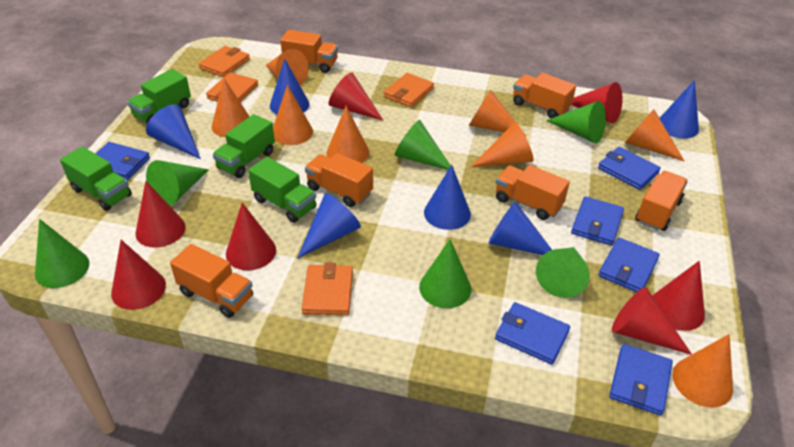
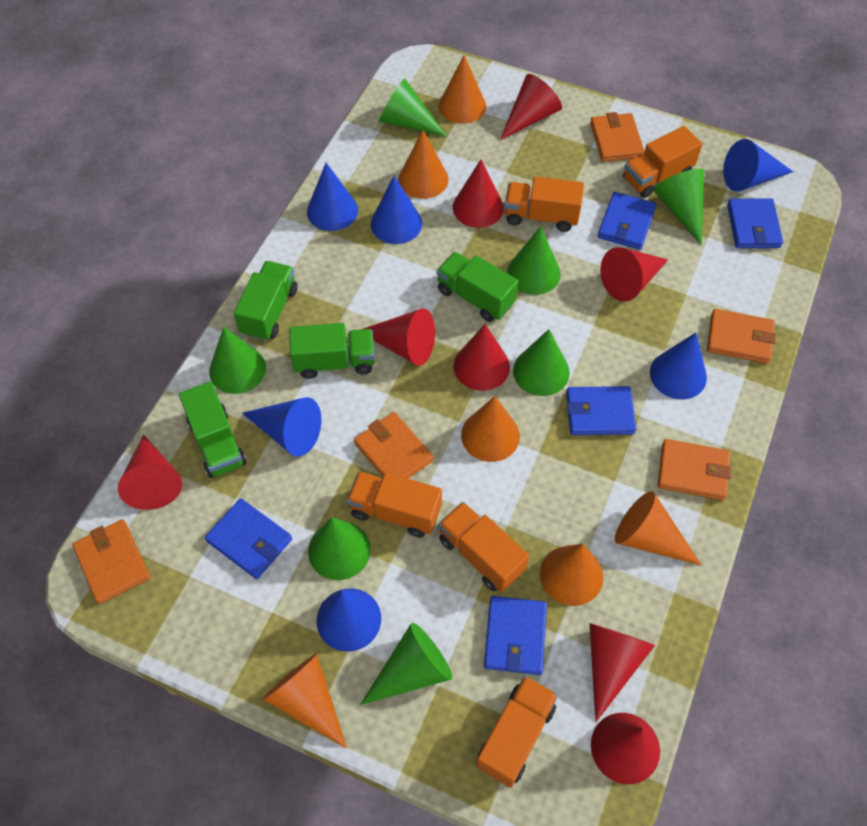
blue wallet: [95,142,150,180] [495,302,570,365] [571,196,624,246] [598,147,661,190] [598,238,660,292] [609,344,673,416] = 6 -> [205,498,292,579] [484,596,547,675] [566,386,636,435] [598,192,657,250] [727,198,783,248] = 5
green cone: [35,219,89,288] [146,160,209,206] [395,120,451,170] [419,239,471,308] [536,247,590,298] [546,101,606,144] = 6 -> [209,327,266,394] [308,517,371,580] [360,623,452,705] [379,78,447,137] [507,226,561,295] [513,329,570,396] [654,169,704,245] = 7
orange cone: [211,78,250,137] [266,49,309,86] [273,85,313,145] [326,106,369,163] [469,90,526,136] [471,122,534,167] [625,109,685,162] [672,334,733,407] = 8 -> [262,653,347,749] [399,130,449,199] [439,55,486,124] [461,396,520,462] [540,544,603,606] [615,491,702,565] = 6
orange truck: [170,244,253,318] [280,30,338,73] [305,153,373,207] [496,165,570,220] [513,73,576,118] [635,171,688,231] = 6 -> [347,471,442,538] [438,502,529,592] [476,675,558,788] [505,176,584,232] [623,126,702,198] = 5
orange wallet: [199,46,250,77] [206,72,258,102] [302,262,353,315] [384,73,434,107] = 4 -> [72,519,150,604] [354,412,434,479] [590,112,645,162] [658,439,732,500] [707,309,776,364] = 5
red cone: [111,240,166,310] [135,181,186,248] [226,203,276,270] [329,72,384,121] [572,82,623,123] [612,287,692,355] [653,261,705,331] = 7 -> [118,435,182,510] [363,309,435,366] [453,159,504,228] [454,324,510,391] [500,74,562,140] [589,623,655,722] [591,713,660,784] [600,247,668,302] = 8

